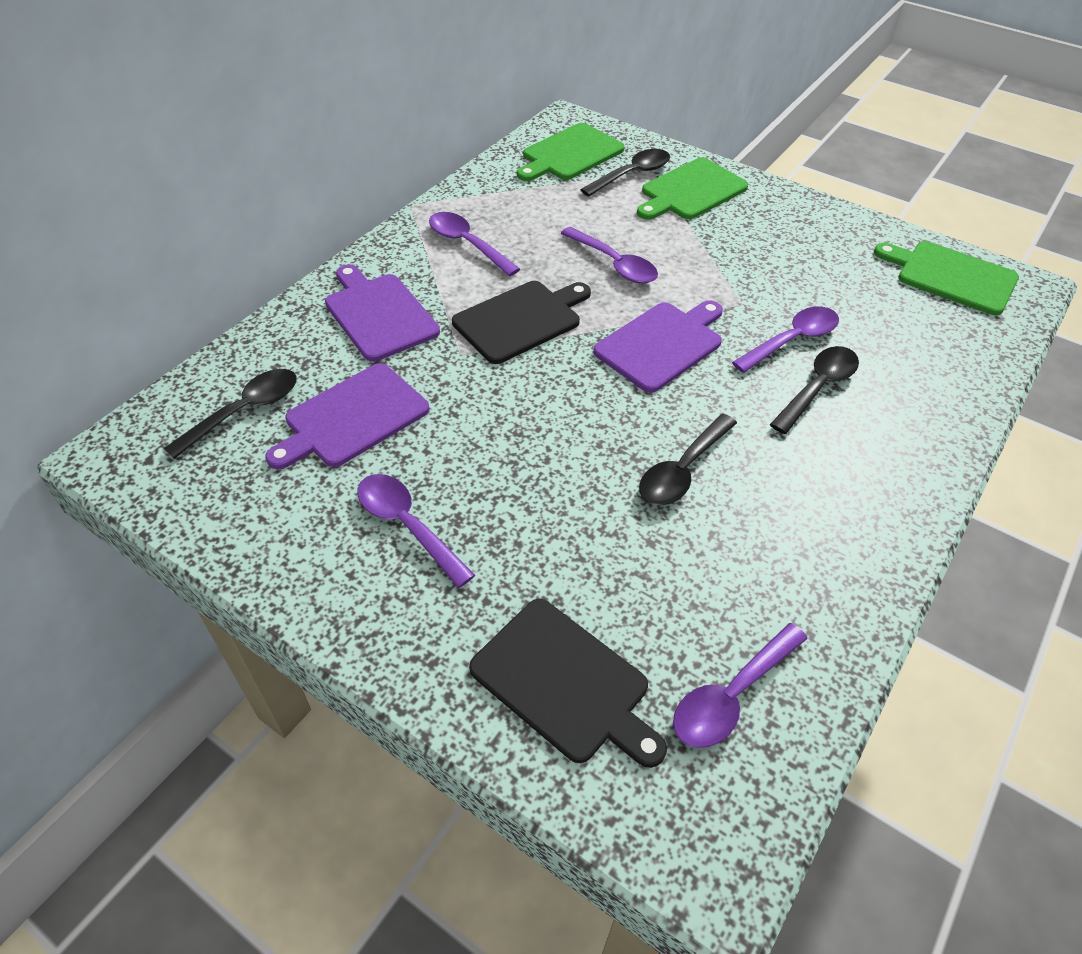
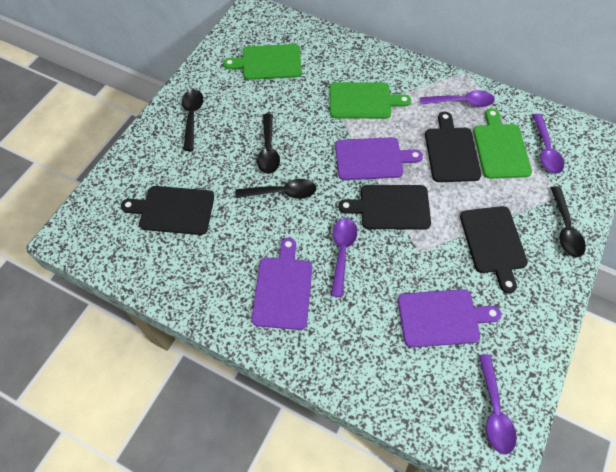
black cutting board: [452,281,591,364] [469,599,667,768] = 2 -> [121,186,214,235] [338,185,431,230] [425,112,481,182] [460,206,528,293] = 4
purple spoon: [357,474,475,588] [429,212,520,276] [560,227,658,284] [673,623,808,748] [732,307,839,373] = 5 -> [331,218,357,297] [420,90,495,107] [479,354,517,455] [532,114,564,174] = 4

